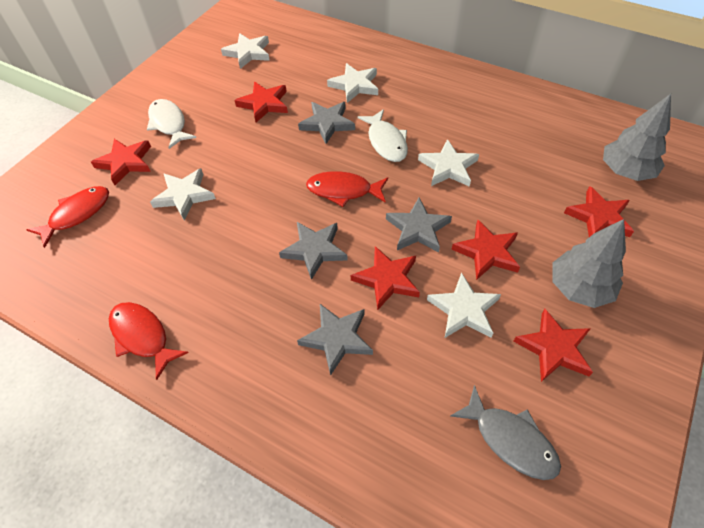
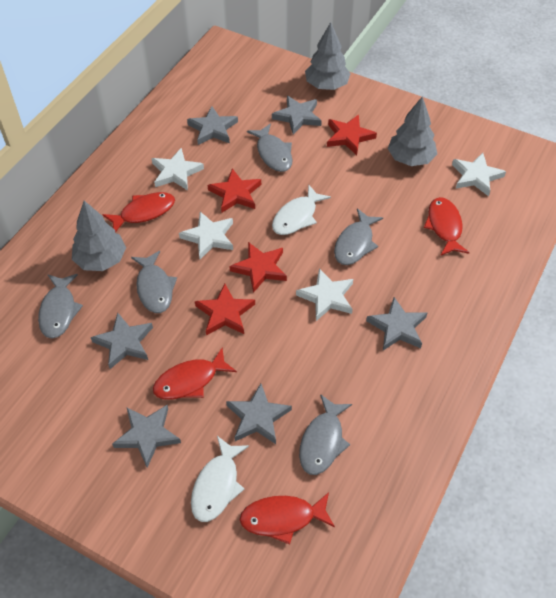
grey fish: [450,385,561,480] = 1 -> [38,274,83,339] [131,251,177,313] [247,124,292,172] [299,394,352,475] [334,208,383,265] = 5
grey star: [279,222,348,280] [297,304,373,376] [298,102,355,144] [386,198,452,253] = 4 -> [91,312,153,369] [112,405,181,468] [187,106,238,145] [226,384,292,444] [272,95,322,135] [366,297,427,350] = 6
grey tree: [553,219,626,308] [603,94,671,181] = 2 -> [72,201,126,271] [305,22,351,90] [388,96,437,166] = 3
red fish: [26,186,109,248] [109,302,189,380] [306,171,388,207] = 3 -> [102,192,175,232] [153,348,237,399] [240,492,335,544] [424,197,470,256] = 4
red star: [91,139,151,185] [234,82,288,122] [351,246,420,310] [451,220,520,280] [513,309,593,382] [564,186,634,237] = 6 -> [195,284,255,335] [208,168,261,212] [229,242,287,293] [327,114,377,155] = 4
white star: [150,168,216,220] [221,33,270,69] [327,63,378,103] [418,139,479,187] [427,272,501,338] = 5 -> [151,148,204,191] [179,212,233,259] [296,268,353,321] [452,153,506,196] = 4

